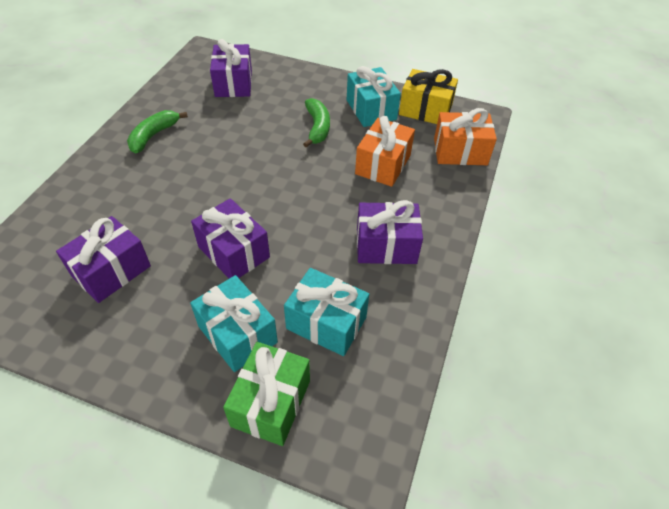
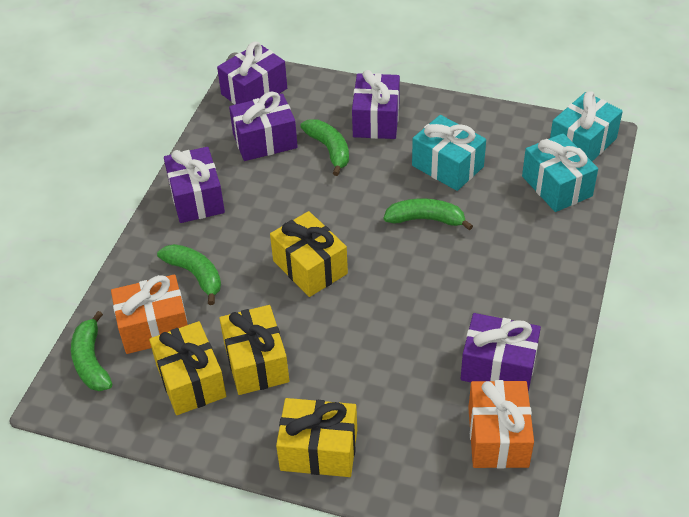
green banana: [127,110,188,153] [303,98,330,148] = 2 -> [71,311,112,391] [157,244,221,305] [300,119,349,176] [384,198,473,230] = 4
green gift: [223,342,310,446] = 1 -> none = 0
purple gift: [56,216,151,303] [191,198,270,279] [210,39,252,97] [357,200,423,264] = 4 -> [164,147,225,223] [217,42,287,105] [229,92,298,161] [352,70,400,139] [461,313,541,392] = 5
yellow gift: [399,69,458,124] = 1 -> [149,321,226,415] [219,305,289,395] [270,211,348,297] [276,398,357,477] = 4

